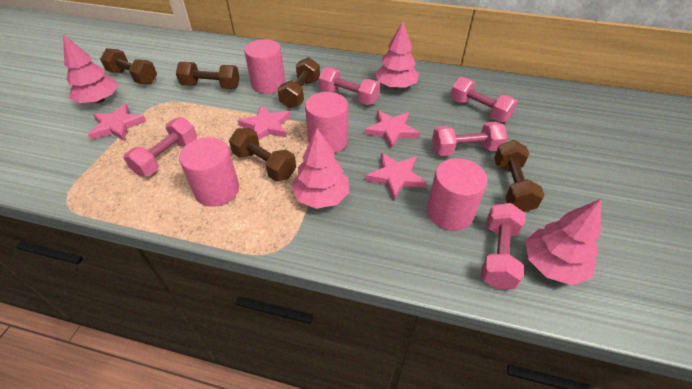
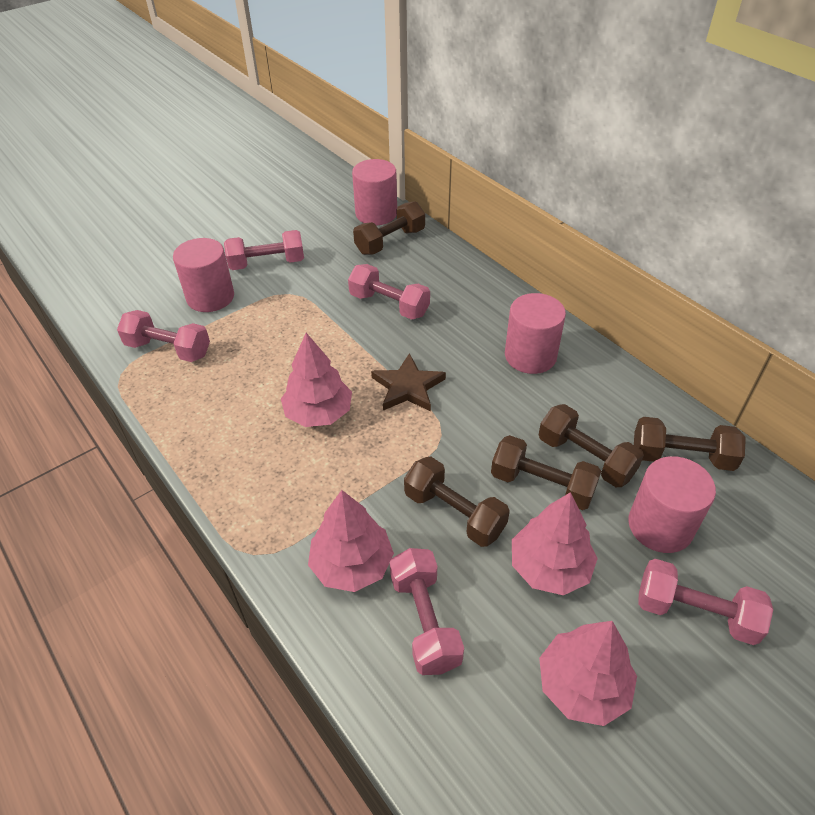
brown star: none = 0 -> [371,353,446,412] = 1
pink star: [88,104,146,141] [238,105,291,140] [365,110,420,149] [365,153,427,201] = 4 -> none = 0

